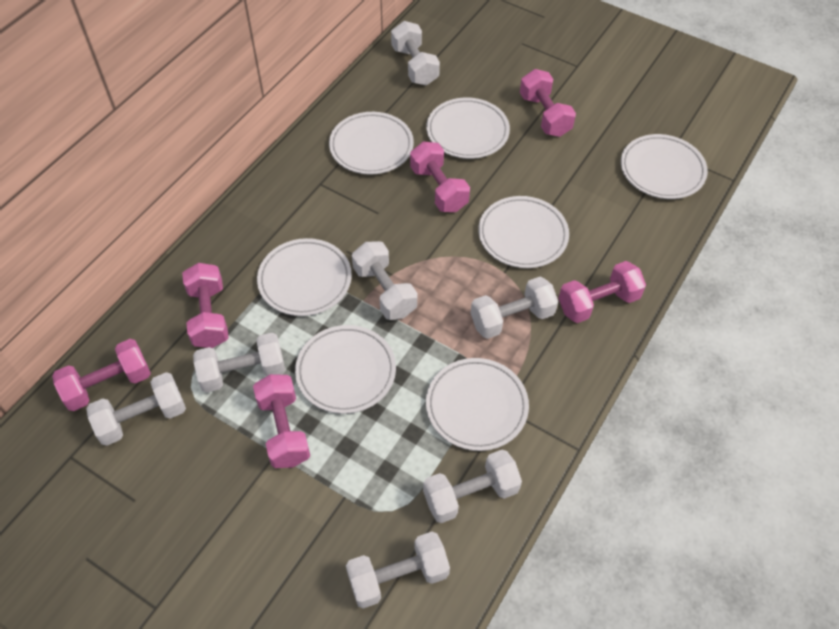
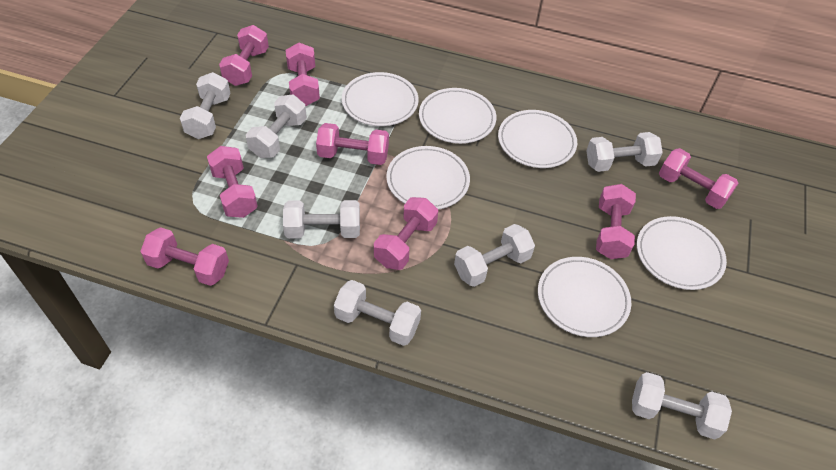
pink dumbbell: [52,339,151,411] [182,263,229,348] [253,374,310,468] [410,141,470,212] [520,69,576,137] [558,261,646,323] = 6 -> [140,227,229,286] [207,146,258,218] [219,25,269,86] [286,43,320,106] [316,123,389,165] [374,197,438,270] [596,184,636,259] [659,148,738,209] = 8
white plate: [257,238,352,316] [295,325,396,414] [329,112,414,175] [426,97,510,159] [426,358,529,451] [478,196,569,268] [621,134,708,199] = 7 -> [342,72,419,126] [386,146,470,210] [419,88,496,144] [498,110,577,168] [538,257,631,337] [637,216,727,290] = 6

